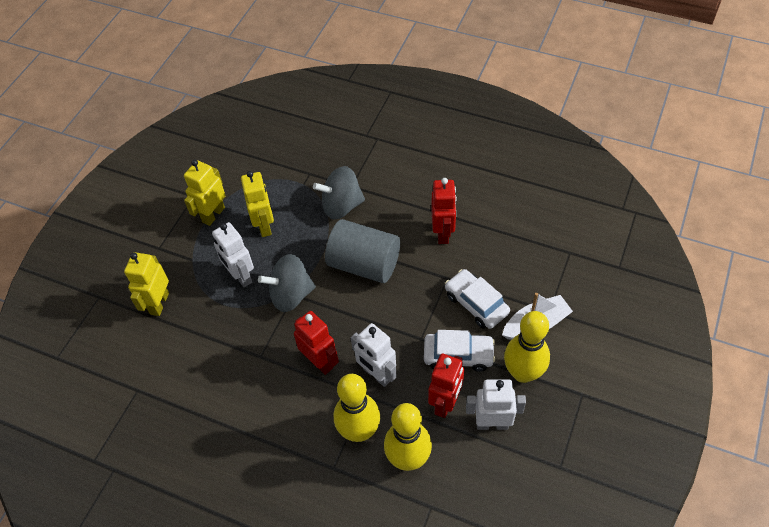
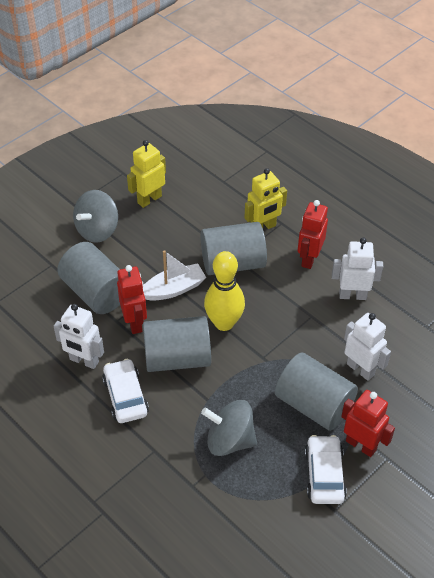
grey cylinder: [325,219,400,283] = 1 -> [57,242,120,314] [143,316,211,372] [201,222,267,275] [275,352,358,431] = 4
yellow bowling pin: [334,374,380,442] [384,403,432,471] [504,311,550,383] = 3 -> [204,251,245,331] = 1
yellow robot: [124,252,169,316] [184,160,226,226] [241,171,274,237] = 3 -> [127,140,166,208] [245,168,287,229] = 2

